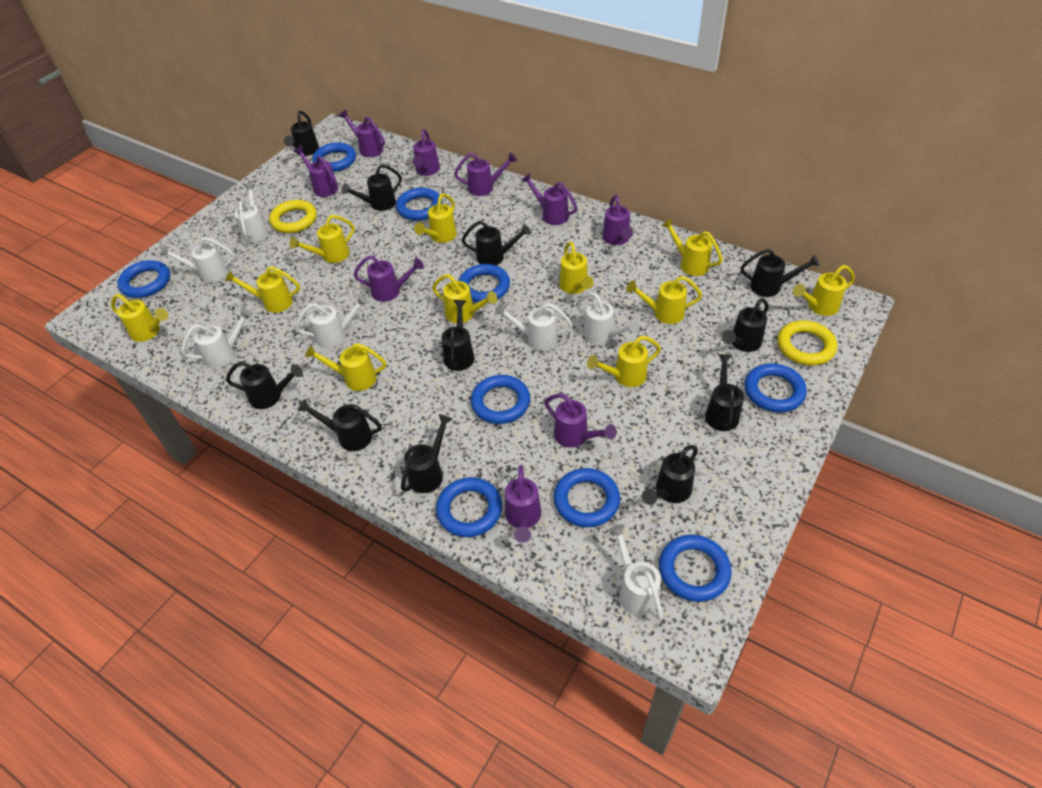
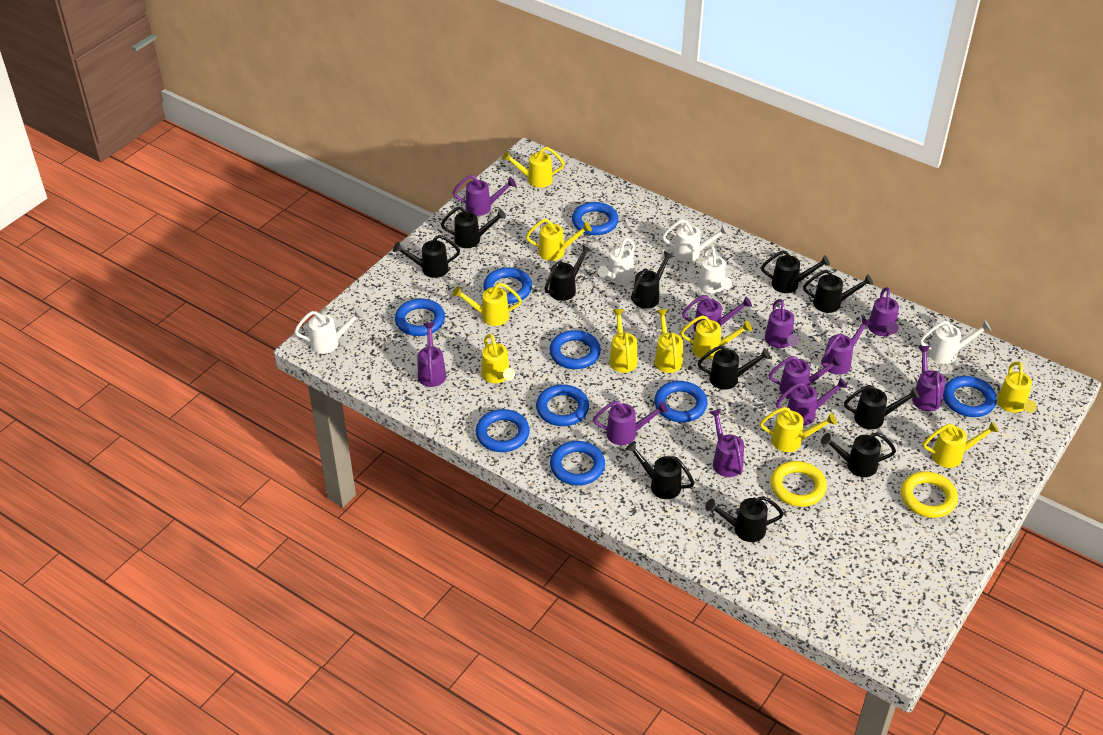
purple watering can: [294,146,338,197] [339,110,385,157] [354,255,424,302] [413,129,440,176] [454,152,517,196] [505,465,541,543] [521,173,577,225] [544,394,617,448] [602,195,633,245] = 9 -> [417,323,446,387] [453,175,516,216] [593,401,668,445] [682,295,752,332] [710,409,744,477] [765,299,799,348] [769,356,842,398] [776,377,848,426] [821,317,872,375] [868,287,899,336] [912,346,946,411] = 11
white watering can: [160,237,235,283] [181,308,253,368] [234,183,268,243] [295,294,368,348] [495,303,572,351] [576,293,640,344] [609,524,663,620] = 7 -> [295,308,364,354] [598,238,635,285] [662,219,729,262] [698,246,732,293] [920,321,991,364] = 5
yellow watering can: [111,294,168,342] [225,266,300,313] [290,215,355,263] [305,343,386,391] [414,194,457,243] [432,274,497,323] [559,242,594,294] [587,336,661,387] [626,276,702,324] [661,218,723,276] [793,265,855,316] = 11 -> [452,283,522,326] [481,334,515,383] [502,147,565,188] [526,219,592,261] [609,309,638,373] [655,309,683,373] [681,315,752,359] [760,407,837,452] [923,421,999,468] [997,362,1037,413] = 10

